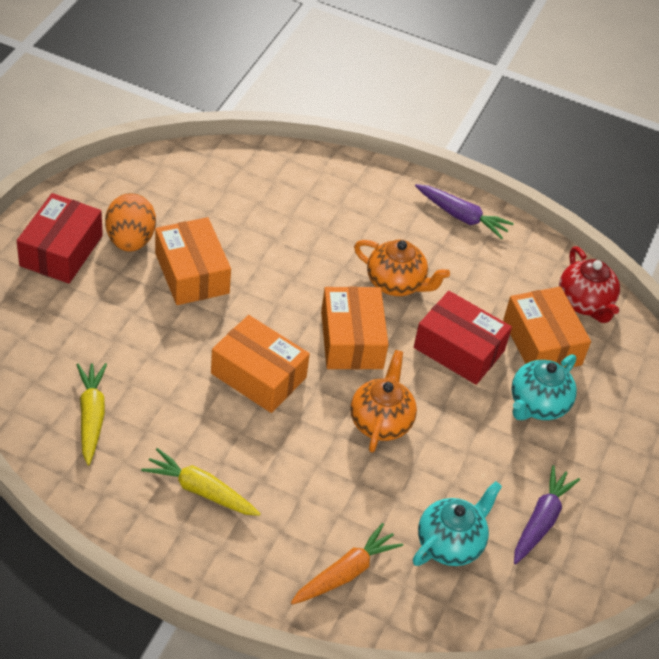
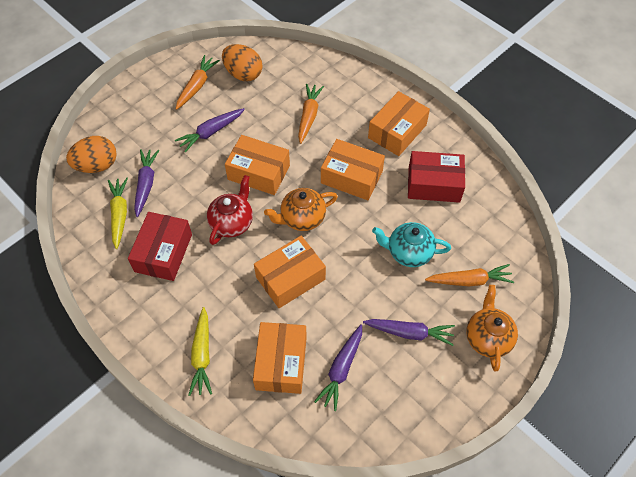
orange box: [155,217,231,305] [211,315,310,413] [321,286,389,370] [503,287,591,368] = 4 -> [225,135,290,195] [253,322,307,394] [254,236,326,308] [321,139,385,200] [368,91,430,156] = 5
orange carrot: [291,523,403,605] = 1 -> [176,55,220,110] [298,84,324,144] [425,264,514,286] = 3
orange egg: [105,193,156,252] = 1 -> [66,136,117,173] [222,44,262,81] = 2
purple carrot: [415,184,514,239] [514,465,580,564] = 2 -> [134,149,159,217] [175,108,245,152] [314,324,362,411] [363,319,455,346] = 4
turquoise teapot: [413,481,502,566] [511,354,577,420] = 2 -> [372,222,451,267] = 1

